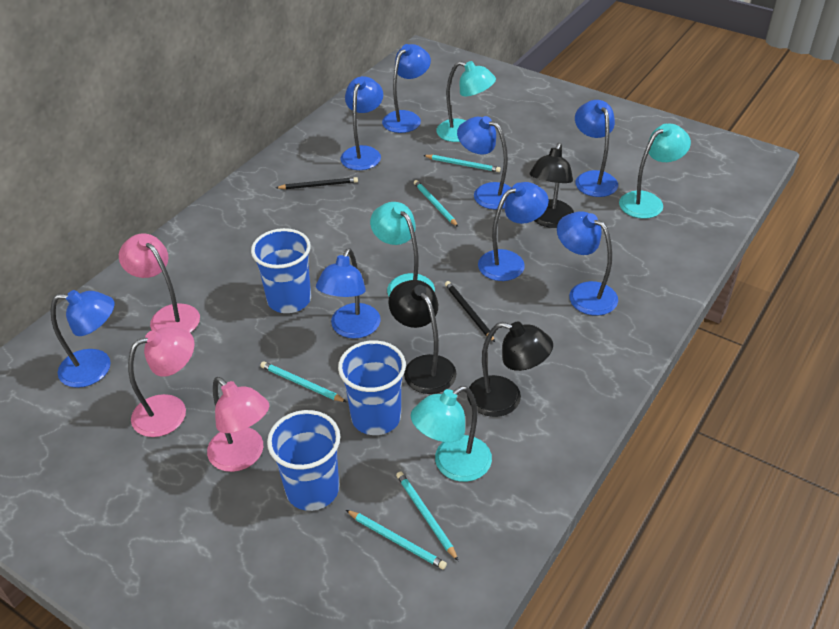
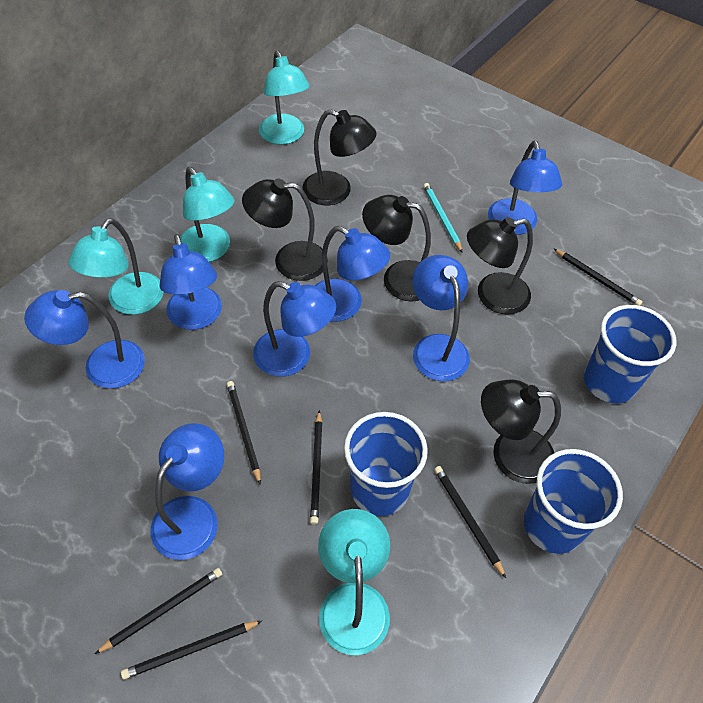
black lamp: [388,280,456,394] [467,322,553,417] [529,143,574,228] = 3 -> [242,178,328,281] [302,109,377,205] [362,195,431,302] [467,217,533,315] [481,380,561,484] = 5
black pencil: [276,177,358,189] [445,281,495,342] = 2 -> [95,568,222,654] [121,621,262,680] [227,381,261,485] [310,410,322,525] [434,466,506,578] [554,249,643,306] = 6
blue lamp: [51,290,115,388] [316,248,381,338] [340,76,383,170] [382,44,431,133] [457,116,511,209] [478,182,549,281] [557,211,618,316] [575,100,618,197] = 8 -> [24,290,145,389] [151,423,224,560] [160,234,222,330] [253,281,336,377] [315,226,390,322] [412,255,470,381] [488,141,562,235] = 7
pink lamp: [119,234,200,333] [128,327,194,437] [207,377,269,472] = 3 -> none = 0
turquoise pencil: [260,361,347,402] [346,510,447,570] [396,471,458,561] [414,180,458,227] [423,155,501,172] = 5 -> [423,183,463,253] = 1

